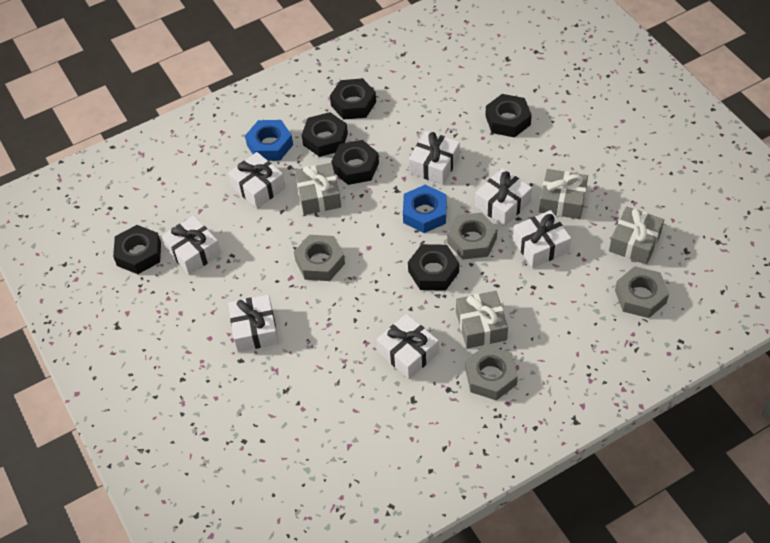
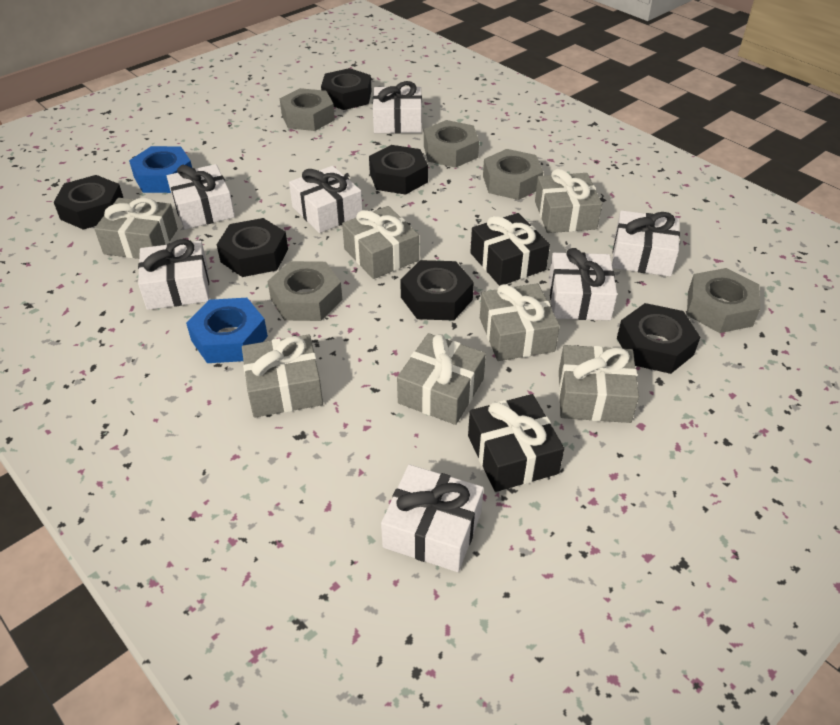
black gift: none = 0 -> [468,394,564,492] [470,213,550,286] = 2
grey gift: [294,163,341,215] [456,291,508,349] [539,169,588,219] [609,206,664,265] = 4 -> [94,197,178,259] [242,334,323,418] [342,206,419,279] [397,333,486,425] [480,283,560,361] [535,169,602,233] [559,345,639,423] = 7
grey nut: [294,235,345,281] [447,212,498,259] [465,345,518,401] [615,266,669,318] = 4 -> [268,261,342,321] [280,88,335,131] [424,120,479,168] [483,149,543,200] [687,268,760,333] = 5

